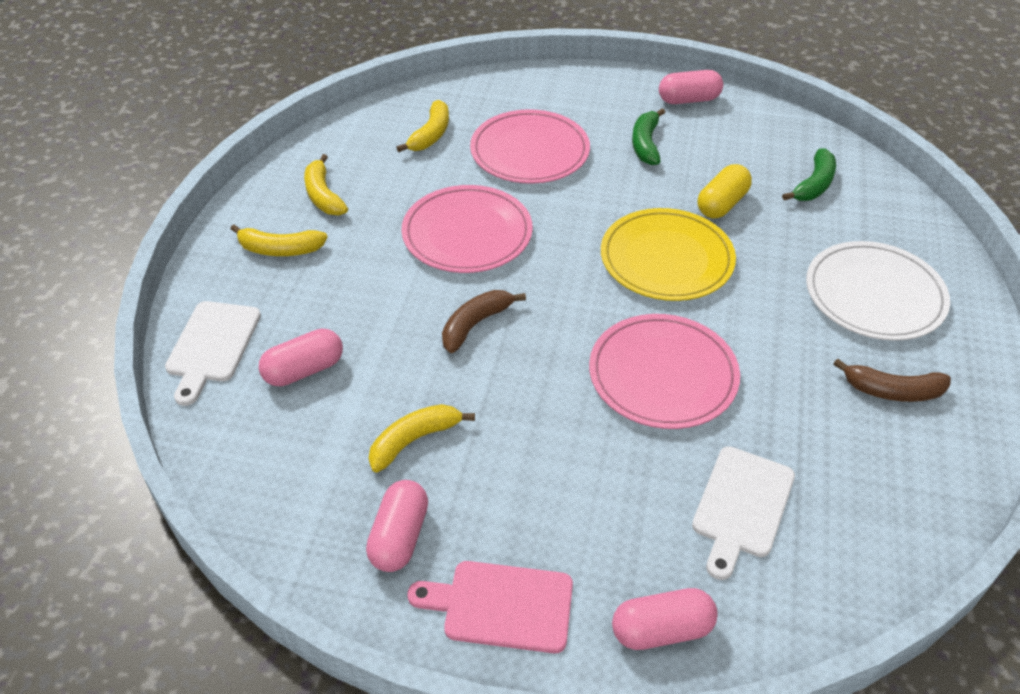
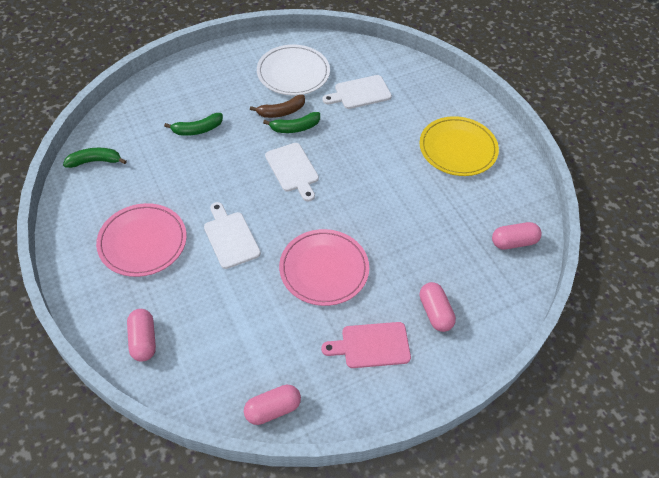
brown banana: [442,290,526,353] [834,359,951,402] = 2 -> [250,95,305,118] = 1
green banana: [632,108,665,165] [782,149,836,201] = 2 -> [63,148,127,168] [164,113,223,136] [263,112,320,133] = 3
pink plate: [401,185,533,273] [470,109,590,184] [589,314,740,429] = 3 -> [96,203,187,277] [279,229,369,306] = 2
white cutting board: [165,301,261,406] [692,446,795,580] = 2 -> [204,202,261,269] [265,143,319,202] [322,75,392,109] = 3
yellow banana: [230,225,328,256] [304,154,348,215] [369,404,475,472] [396,100,449,152] = 4 -> none = 0
yellow capsule: [698,164,752,218] = 1 -> none = 0

